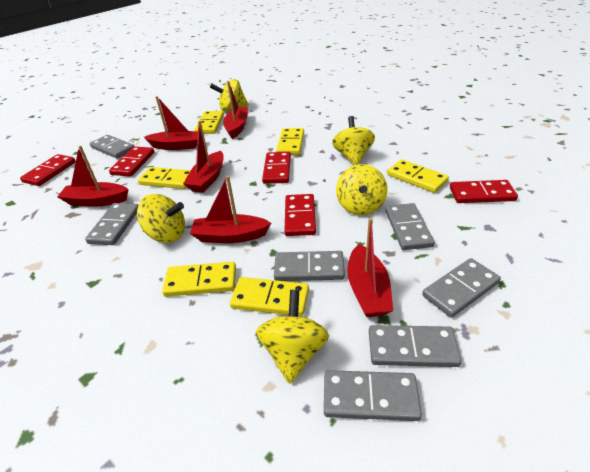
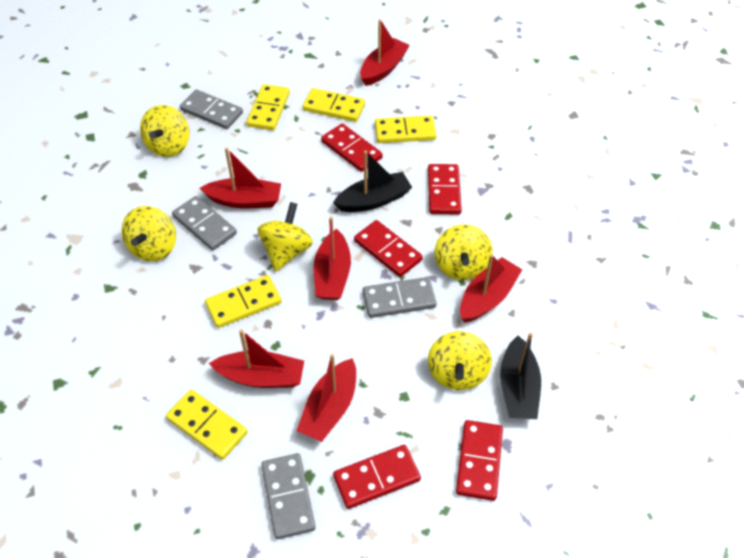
black boat: none = 0 -> [333,151,412,212] [500,332,541,419] = 2
grey domino: [85,203,138,245] [90,135,134,159] [274,251,345,281] [324,370,422,421] [369,325,461,367] [385,203,434,250] [422,258,501,318] = 7 -> [172,196,237,251] [180,90,243,129] [261,453,316,539] [363,277,437,318] = 4
yellow domino: [138,167,191,189] [162,262,236,297] [194,111,224,134] [230,277,309,316] [276,128,304,155] [387,159,449,193] = 6 -> [166,390,248,460] [205,275,282,328] [247,84,290,130] [303,88,365,122] [375,116,437,143] = 5

